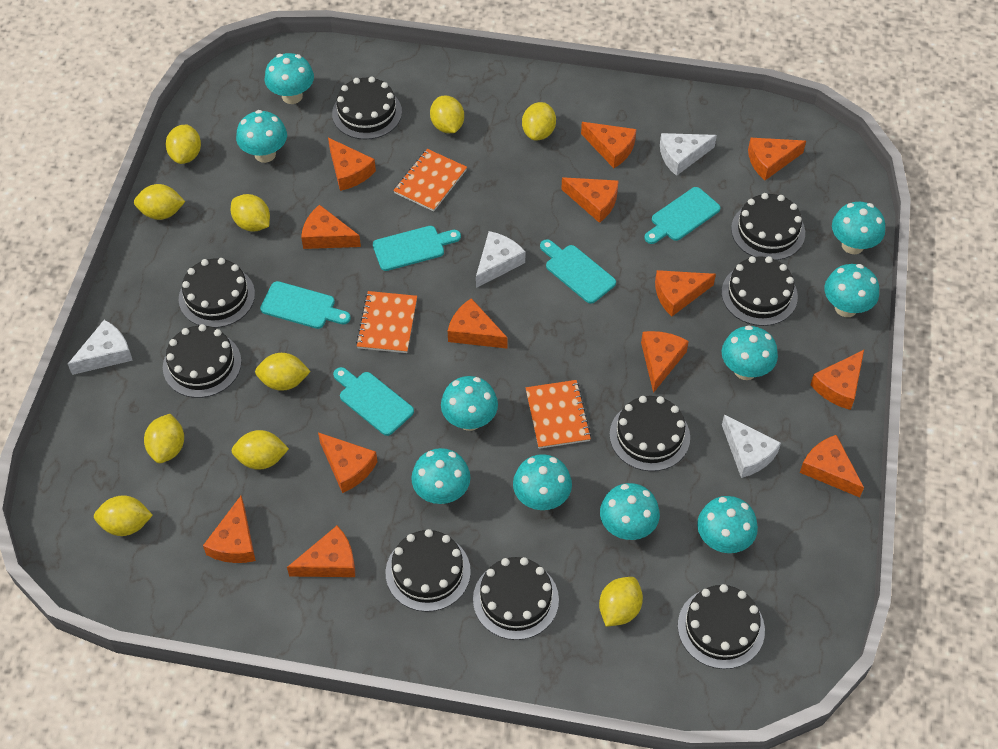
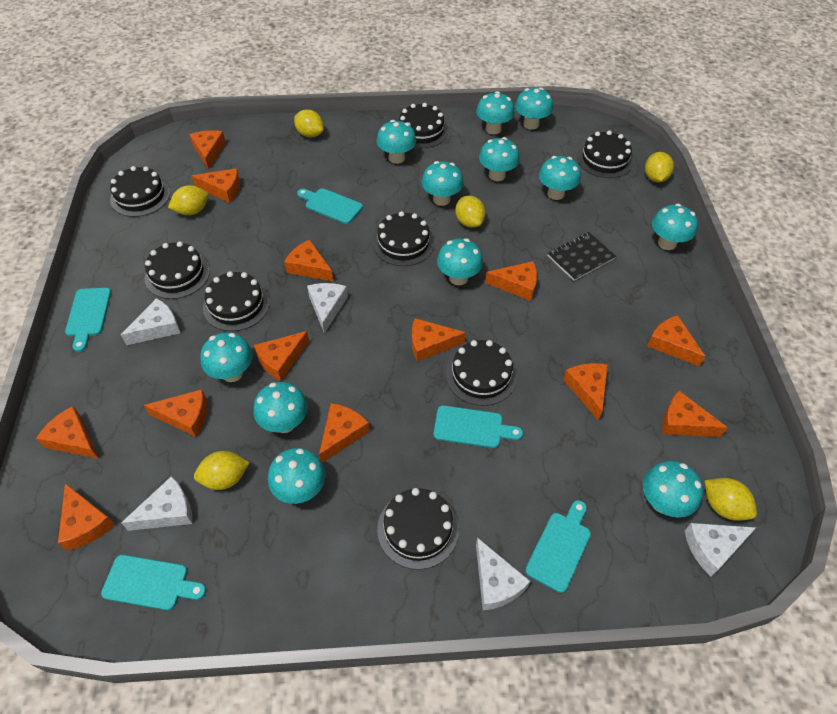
black cake: [163,324,241,398] [179,258,255,328] [332,77,402,140] [386,529,471,612] [473,557,559,640] [609,396,690,471] [678,584,765,669] [722,256,798,326] [731,193,805,260] = 9 -> [110,166,170,217] [145,241,210,299] [203,271,270,331] [373,211,434,266] [377,488,459,570] [399,103,448,148] [446,340,517,406] [577,130,633,178] = 8
black notebook: none = 0 -> [547,232,616,281] = 1
orange notebook: [356,291,417,353] [393,149,467,212] [526,380,591,449] = 3 -> none = 0
turquoise mushroom: [236,110,287,163] [265,53,314,104] [411,448,471,504] [441,376,498,431] [513,454,572,510] [600,483,660,540] [697,496,758,553] [722,325,778,380] [824,264,879,317] [832,202,885,254] = 10 -> [200,332,253,382] [253,382,308,433] [268,448,326,504] [377,120,416,164] [422,161,464,206] [437,238,483,285] [476,91,515,134] [479,137,520,181] [515,88,553,130] [539,156,581,200] [643,461,703,518] [652,204,698,250] = 12
white cheese: [68,320,133,375] [476,231,526,288] [660,133,717,176] [722,414,781,478] = 4 -> [121,298,180,345] [121,476,192,531] [307,283,348,334] [476,537,530,610] [685,523,757,576] = 5
yellow lemon: [94,495,153,536] [134,184,185,220] [144,414,184,463] [166,124,201,164] [231,194,270,232] [231,430,289,470] [255,353,311,391] [430,96,464,133] [522,102,556,140] [599,577,643,627] = 10 -> [168,185,209,215] [194,451,250,490] [294,109,324,138] [455,196,486,228] [645,152,674,182] [704,478,757,521] = 6

